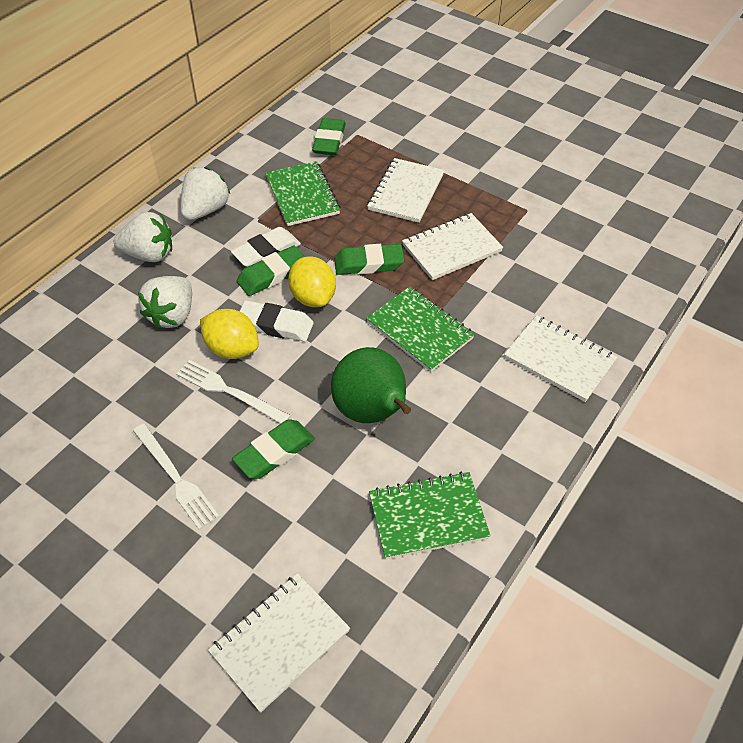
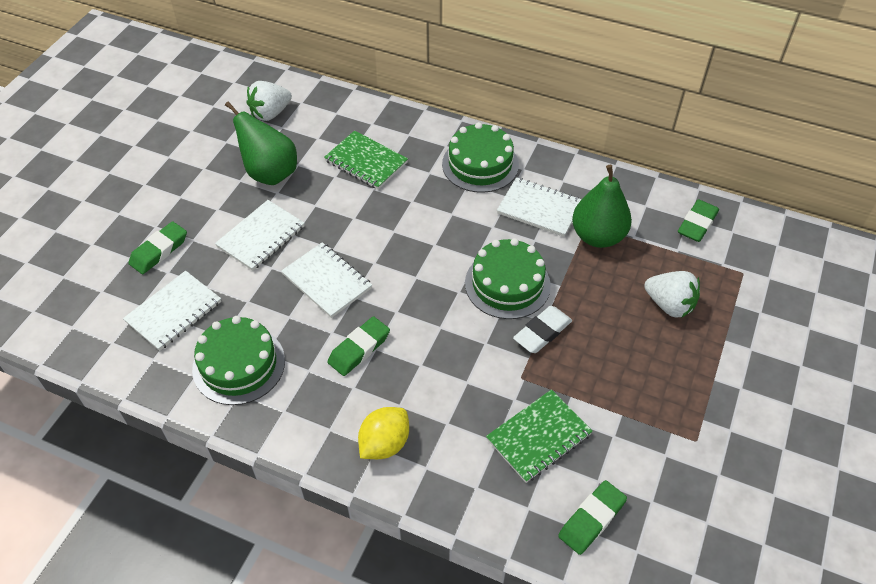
green cake: none = 0 -> [192,316,285,405] [442,122,519,193] [465,238,551,319] = 3
green notebook: [265,161,341,226] [366,287,475,372] [369,472,491,559] = 3 -> [324,131,408,190] [486,389,593,483] = 2
green pear: [331,347,411,423] = 1 -> [225,102,297,185] [572,165,632,248] = 2
white eraser: [231,227,301,267] [239,300,314,342] = 2 -> [513,306,572,353] = 1
white fork: [133,424,219,530] [176,360,291,424] = 2 -> none = 0
white strawberry: [114,212,172,262] [138,276,192,329] [181,167,230,220] = 3 -> [246,81,292,121] [644,271,700,317] = 2
yellow lemon: [200,309,259,359] [288,256,336,307] = 2 -> [358,407,409,459] = 1

